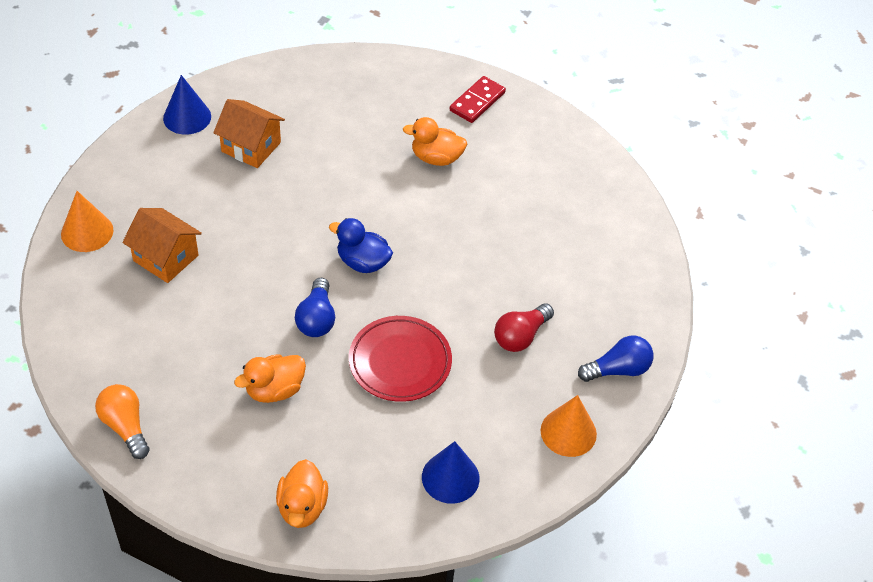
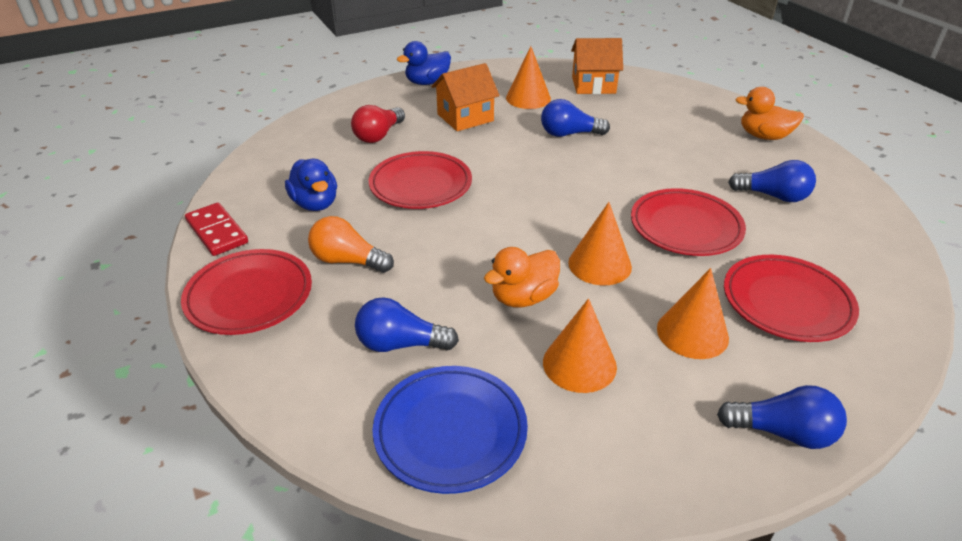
blue cone: [163,75,211,135] [422,441,480,504] = 2 -> none = 0
blue duck: [329,218,393,273] = 1 -> [285,159,337,211] [397,41,451,85] = 2
blue light bulb: [295,278,335,337] [578,336,653,382] = 2 -> [355,297,459,352] [541,99,610,137] [717,385,847,449] [728,160,816,202] = 4
blue plate: none = 0 -> [372,366,528,494] = 1
orange cone: [61,191,113,252] [541,395,597,457] = 2 -> [506,46,551,109] [543,298,617,393] [568,202,632,285] [657,268,729,359] = 4
orange duck: [234,354,306,403] [276,459,328,528] [403,117,467,166] = 3 -> [484,247,560,308] [735,87,804,140] = 2
red plate: [349,316,452,402] = 1 -> [181,249,312,335] [369,151,472,209] [631,188,746,256] [724,255,859,342] = 4

